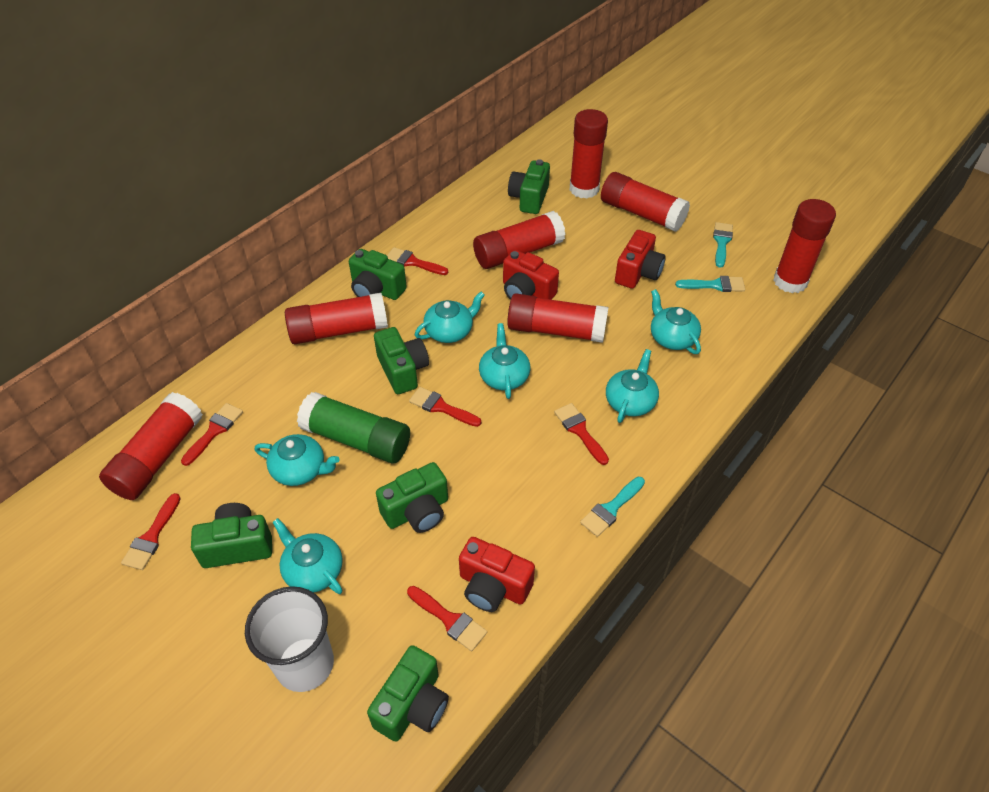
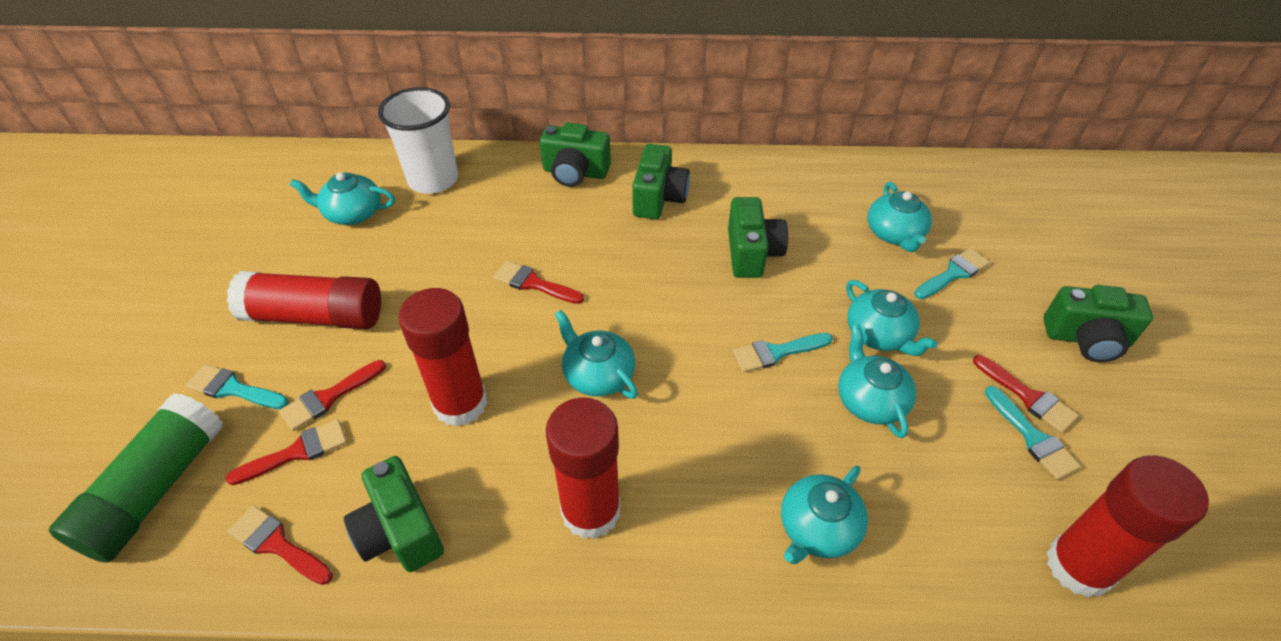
green camera: [191,503,272,568] [349,249,407,300] [367,645,449,741] [374,327,429,394] [376,462,448,533] [508,159,550,214] = 6 -> [344,456,444,572] [540,123,611,187] [632,144,690,219] [728,197,788,278] [1044,285,1153,362] = 5
red brush: [121,493,181,570] [181,403,243,466] [387,247,448,275] [407,586,487,651] [409,387,481,427] [554,403,609,465] = 6 -> [226,419,347,485] [227,505,333,585] [279,360,386,431] [493,261,584,304] [973,355,1078,433] = 5
red camera: [459,537,535,612] [503,250,559,300] [615,230,666,289] = 3 -> none = 0
red glue stick: [99,392,203,500] [285,293,388,344] [473,211,565,269] [507,293,609,343] [570,109,608,198] [601,172,690,232] [773,199,836,293] = 7 -> [227,271,381,329] [398,288,488,427] [546,397,621,539] [1046,455,1209,598] = 4
turquoise brush: [580,477,645,537] [675,276,745,292] [713,222,733,268] = 3 -> [186,364,288,409] [733,333,833,372] [914,248,990,299] [985,386,1081,480] = 4

